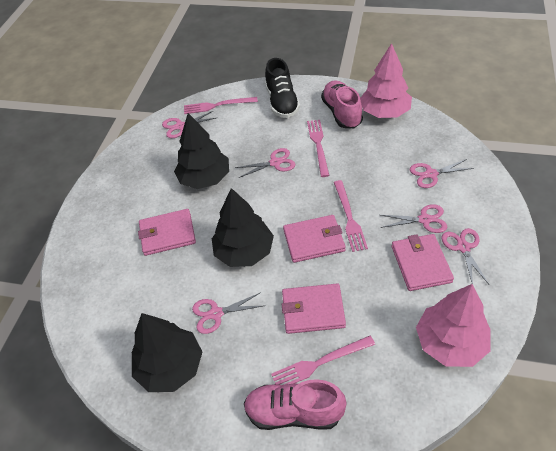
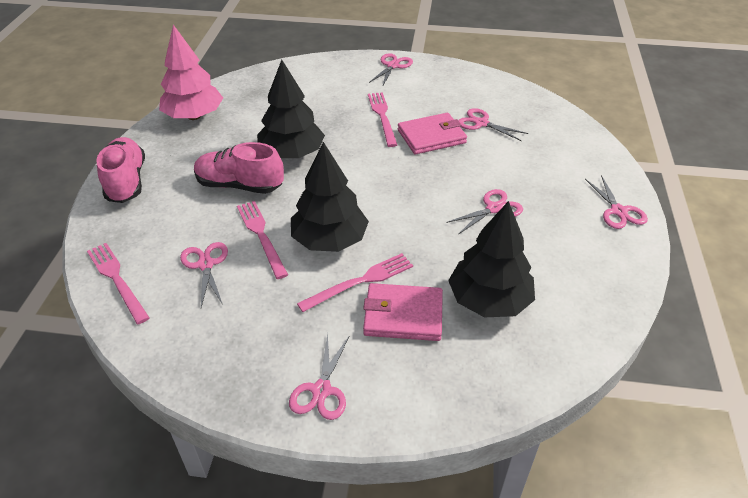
black shoe: [265,58,300,118] = 1 -> none = 0
pink tree: [360,43,412,118] [416,284,490,367] = 2 -> [159,25,223,120] = 1
pink wallet: [138,209,196,256] [282,283,346,334] [283,215,346,263] [392,234,454,291] = 4 -> [363,283,443,341] [398,113,467,154] = 2

